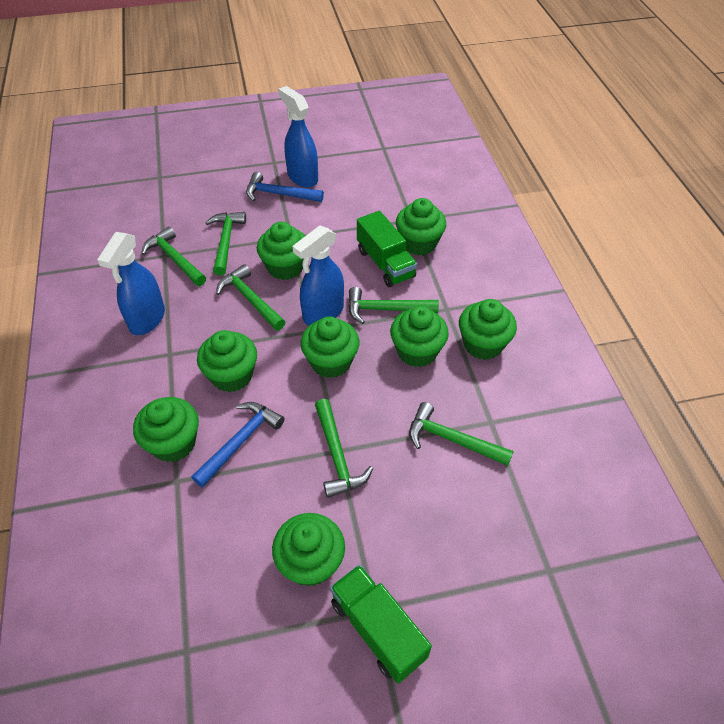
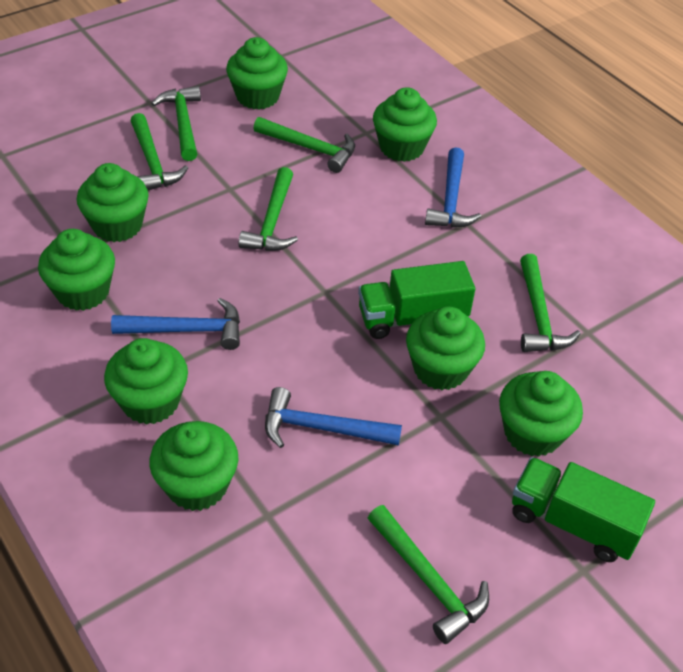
blue hammer: [191,402,284,487] [246,172,324,202] = 2 -> [111,298,240,350] [265,387,402,448] [425,147,481,228] = 3
blue spray bottle: [97,232,165,335] [278,86,318,188] [293,225,344,326] = 3 -> none = 0

